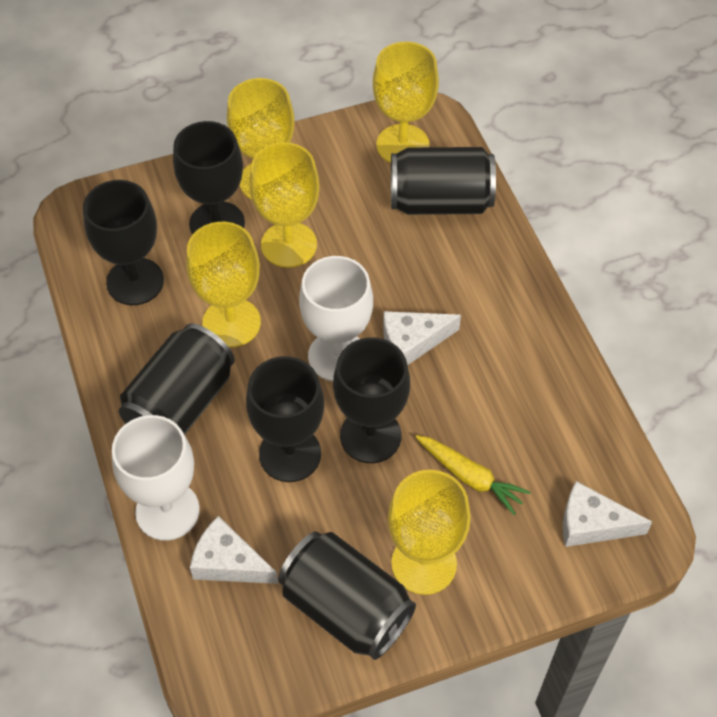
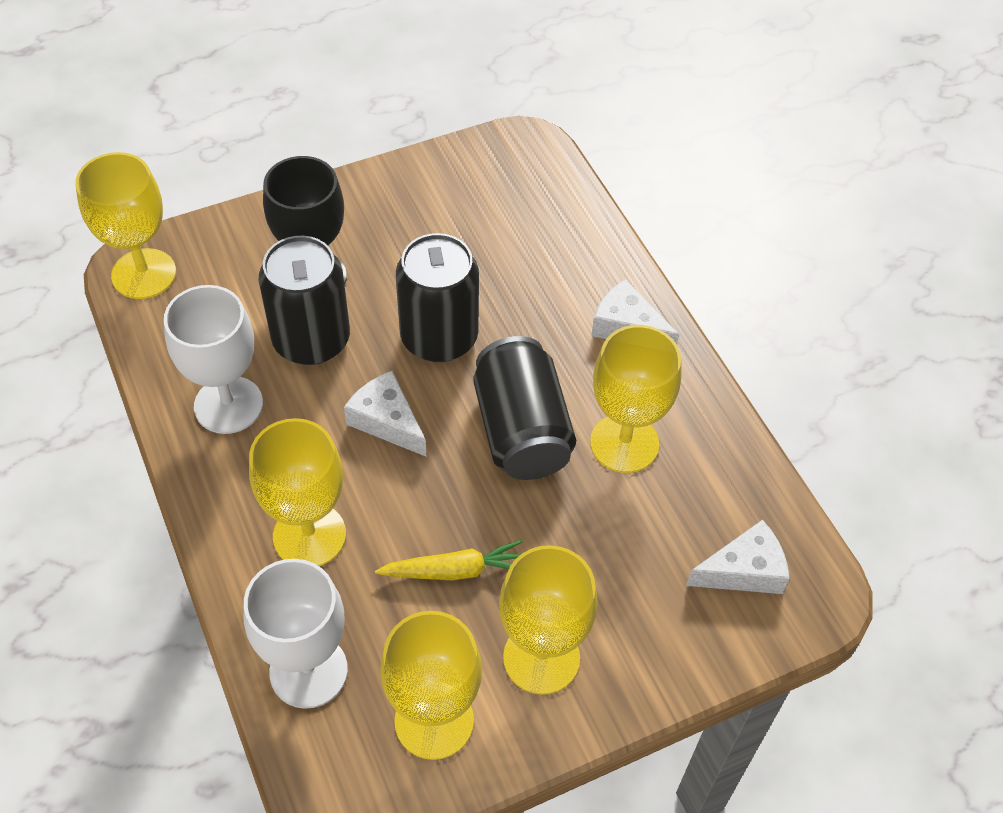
black goblet: [83,180,164,305] [173,121,245,235] [246,356,324,482] [333,337,410,463] = 4 -> [263,156,347,285] = 1

